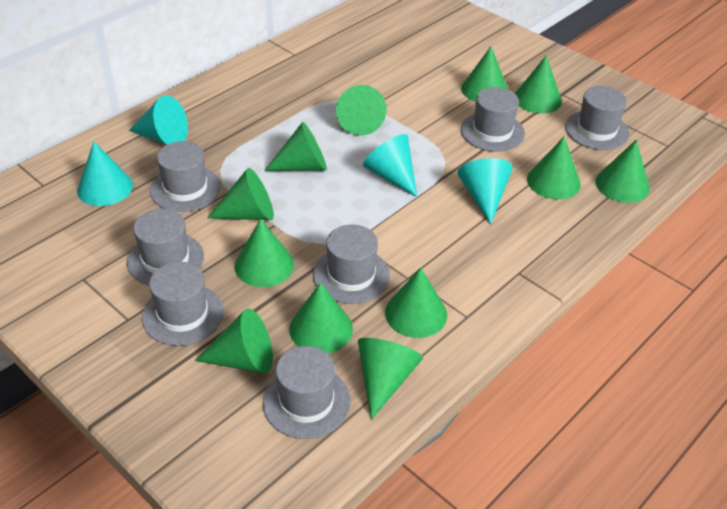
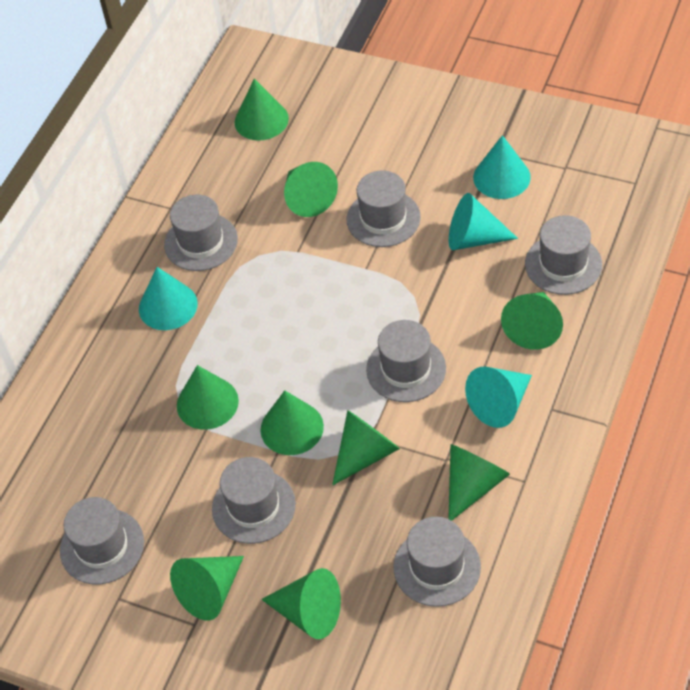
green cone: [195,309,273,373] [207,168,274,220] [235,219,294,287] [264,122,327,171] [289,282,353,353] [336,85,387,136] [358,338,423,420] [385,267,447,338] [461,46,508,102] [515,55,562,114] [527,137,581,200] [596,140,650,203] = 12 -> [170,556,244,620] [177,365,239,430] [235,78,289,141] [261,390,324,455] [261,568,341,639] [284,162,338,217] [332,410,400,486] [448,444,510,521] [501,292,563,350] = 9

